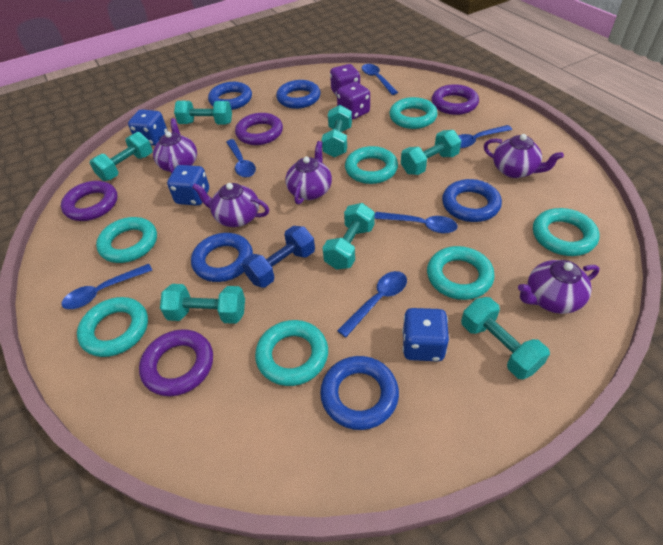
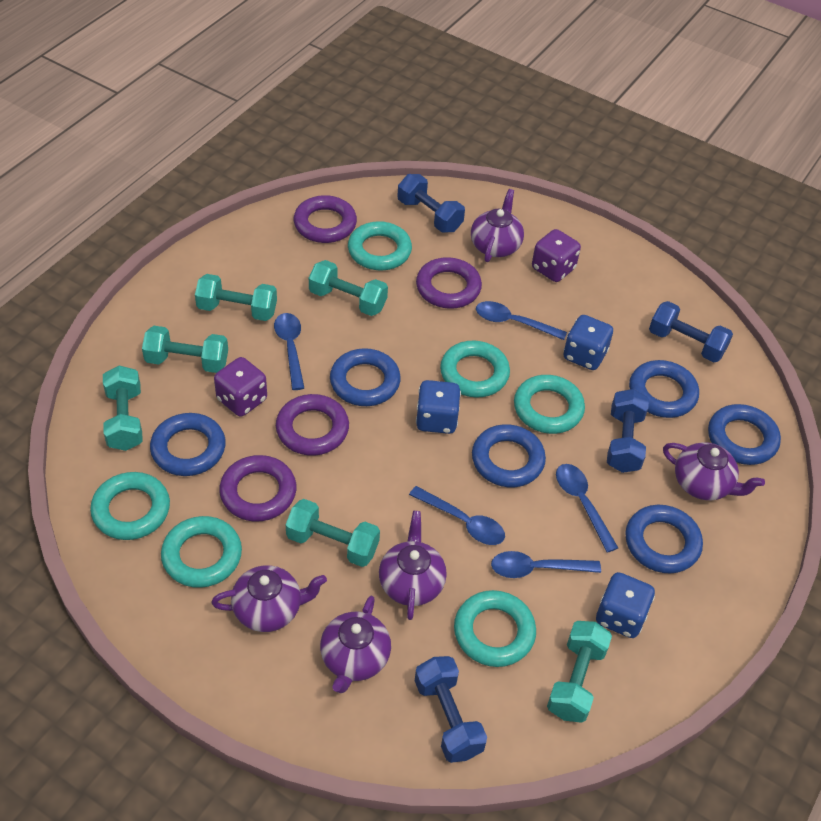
blue dumbbell: [242,226,315,288] = 1 -> [398,174,465,233] [415,656,487,763] [607,389,649,473] [649,301,733,362] = 4
blue ring: [191,233,253,282] [208,82,252,110] [276,80,321,109] [320,356,399,430] [442,179,502,222] = 5 -> [150,413,226,476] [330,348,401,406] [472,424,546,487] [625,505,703,574] [629,360,699,418] [708,404,781,465] = 6
blue spoon: [62,264,152,309] [226,139,256,178] [337,271,407,337] [362,64,398,95] [375,212,458,234] [458,125,512,148] = 6 -> [274,313,304,390] [409,486,505,545] [476,301,567,340] [491,551,601,578] [556,464,618,553] = 5
turquoise dumbbell: [90,132,153,181] [160,284,245,324] [174,101,232,125] [322,105,352,157] [322,203,375,270] [401,130,461,175] [461,297,550,379] = 7 -> [103,365,143,451] [142,326,228,373] [195,274,277,321] [286,499,380,567] [309,260,388,316] [547,621,612,723] = 6
turquoise ring: [77,297,148,357] [96,217,157,263] [255,320,328,386] [345,146,398,184] [389,97,438,129] [427,246,495,300] [533,208,599,256] = 7 -> [90,472,170,540] [161,516,242,588] [348,221,412,270] [440,341,510,398] [454,590,536,667] [514,375,585,434] = 6

